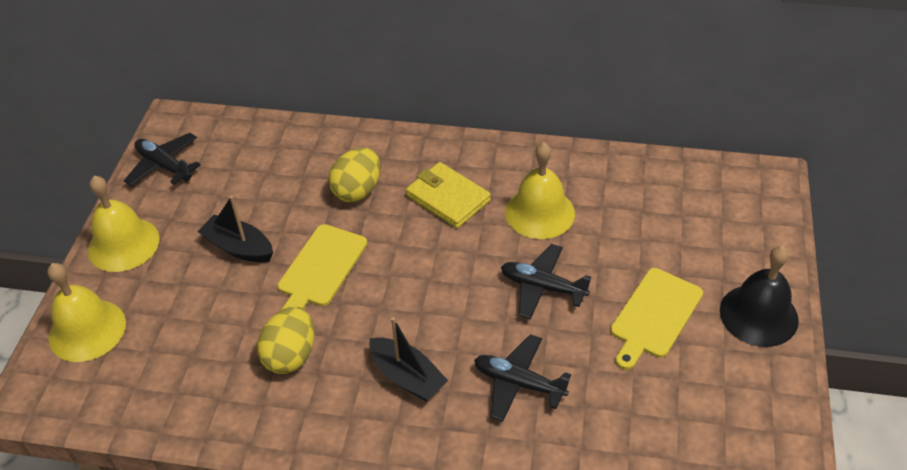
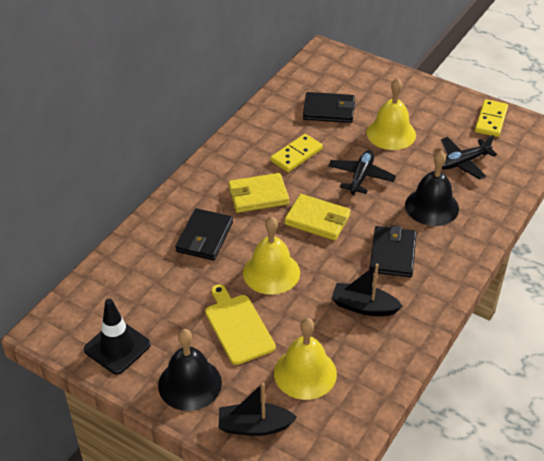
black bell: [720,246,799,347] = 1 -> [158,329,222,411] [405,151,459,226] = 2
black plane: [124,133,201,186] [474,334,571,421] [501,244,591,319] = 3 -> [328,150,396,195] [441,135,497,180] = 2
black traffic cone: none = 0 -> [84,299,151,375] = 1
black wallet: none = 0 -> [175,208,233,261] [303,92,356,123] [369,225,417,277] = 3
yellow cutting board: [278,224,367,310] [610,268,703,370] = 2 -> [205,284,276,365] = 1
yellow domino: none = 0 -> [270,134,323,172] [475,99,508,137] = 2
yellow egg: [257,307,314,374] [328,148,380,202] = 2 -> none = 0
yellow wallet: [406,162,491,228] = 1 -> [228,173,289,213] [285,194,351,240] = 2

